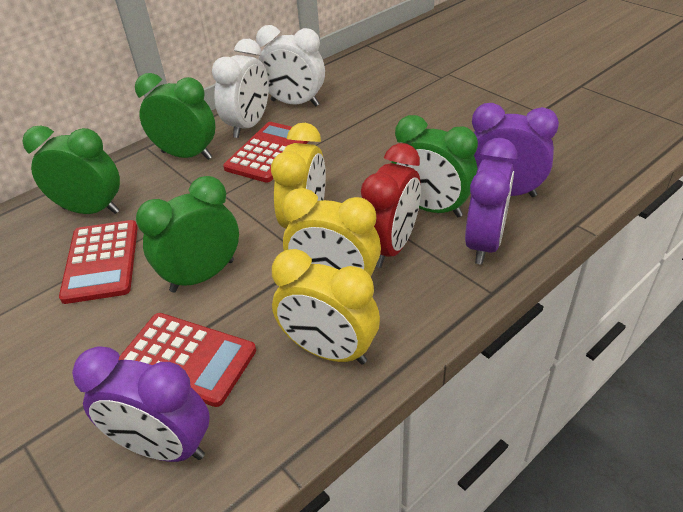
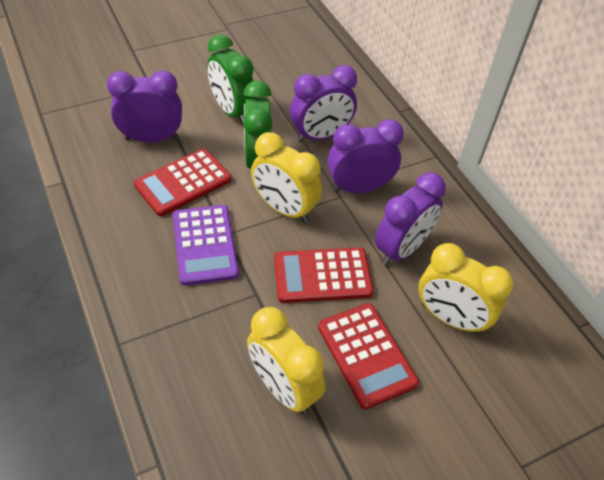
green clock: [22,125,120,214] [135,73,216,160] [136,176,239,292] [391,115,478,217] = 4 -> [207,34,256,125] [243,80,273,169] = 2
purple calculator: none = 0 -> [173,205,239,286] = 1
purple clock: [72,346,210,462] [465,138,517,265] [472,103,559,197] = 3 -> [107,71,182,142] [290,65,357,143] [327,119,404,193] [375,173,446,265] = 4
red clock: [361,143,421,268] = 1 -> none = 0
white clock: [212,39,269,138] [256,25,325,106] = 2 -> none = 0

